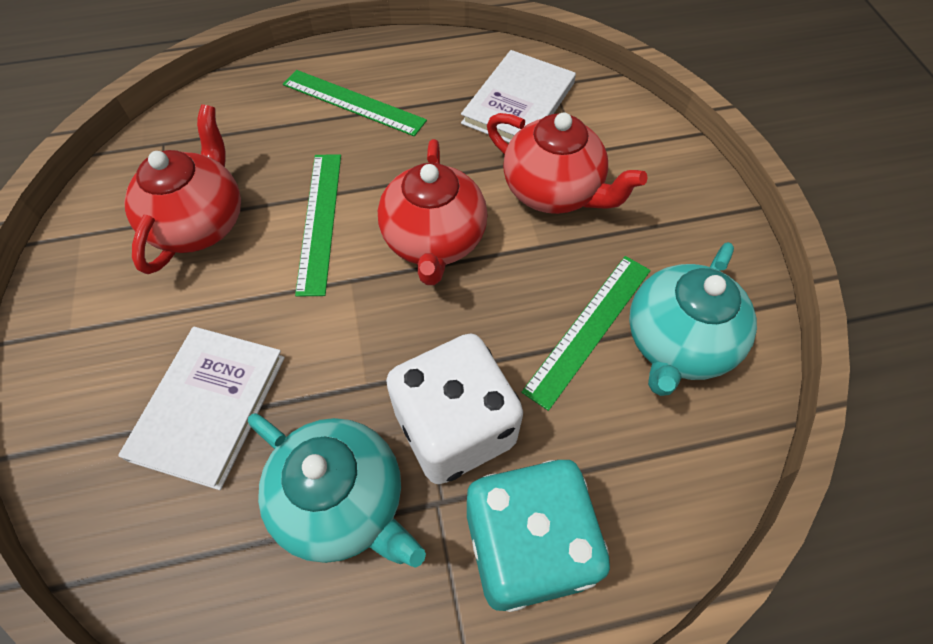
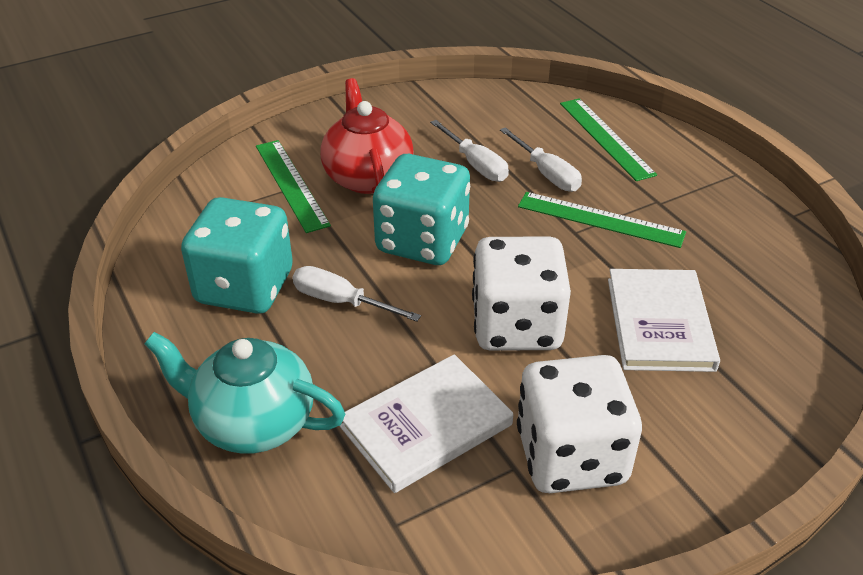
red teapot: [124,104,241,274] [378,139,487,285] [487,112,647,214] = 3 -> [320,78,414,194] = 1
turquoise dice: [467,460,610,612] = 1 -> [181,197,293,314] [373,154,470,265] = 2
turquoise teapot: [248,413,426,568] [629,242,757,396] = 2 -> [144,332,345,454] = 1
white dice: [386,333,523,484] = 1 -> [472,236,571,351] [517,355,642,493] = 2
white screwdriver: none = 0 -> [293,266,421,322] [430,120,509,182] [500,127,582,192] = 3

